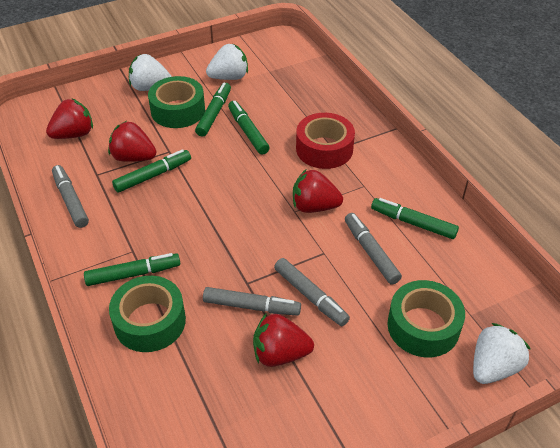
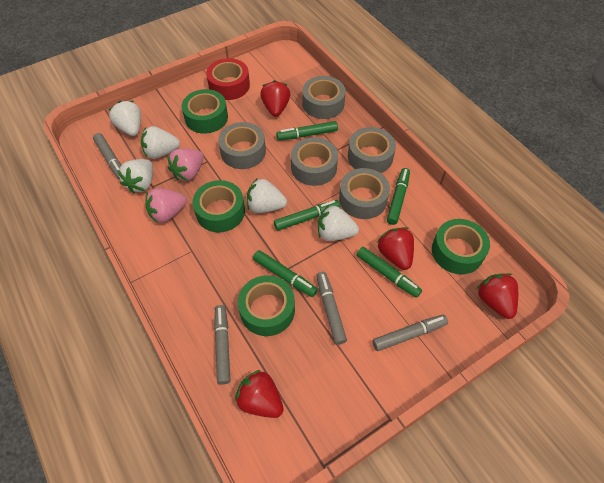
green tape: [109,276,186,352] [148,76,205,128] [388,280,465,357] = 3 -> [181,89,228,134] [193,180,245,232] [238,275,295,336] [432,219,490,274] = 4
grey tape: none = 0 -> [218,122,266,169] [291,137,338,186] [302,76,346,119] [339,168,390,219] [348,127,396,173] = 5
pink strawberry: none = 0 -> [146,188,187,223] [167,149,204,181] = 2
white strawberry: [129,54,172,91] [206,44,248,80] [473,323,531,384] = 3 -> [109,101,141,136] [117,159,153,193] [141,126,180,159] [247,179,287,213] [318,205,359,241] = 5

